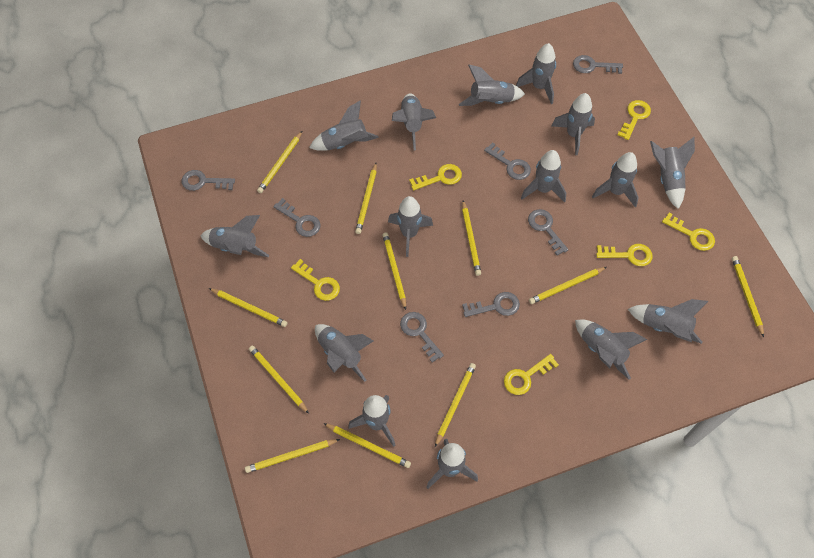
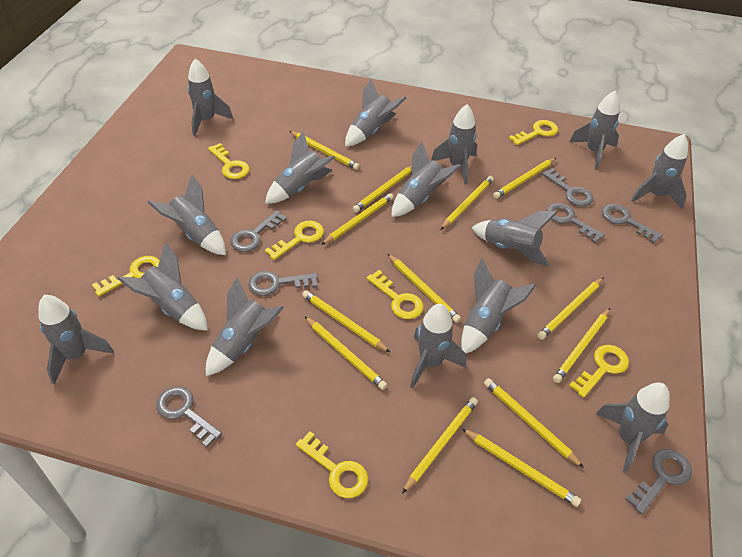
yellow key: [291,259,340,301] [409,164,462,191] [504,354,559,395] [596,244,653,266] [617,100,651,140] [662,213,715,251] = 6 -> [92,256,160,296] [208,143,250,179] [265,221,324,260] [296,431,368,498] [367,270,424,319] [509,120,558,145] [569,345,629,398] = 7
yellow pencil: [209,288,288,327] [245,439,340,473] [249,345,309,413] [257,131,302,193] [323,423,411,468] [355,163,377,234] [382,232,406,310] [435,363,476,447] [462,200,481,276] [529,267,607,304] [732,256,764,337] = 11 -> [289,131,360,170] [302,290,390,352] [304,316,387,390] [321,193,393,245] [353,166,412,212] [388,254,461,323] [402,397,478,494] [440,176,494,230] [462,429,581,507] [484,378,584,468] [493,158,556,199] [538,277,604,340] [553,308,610,383] = 13

